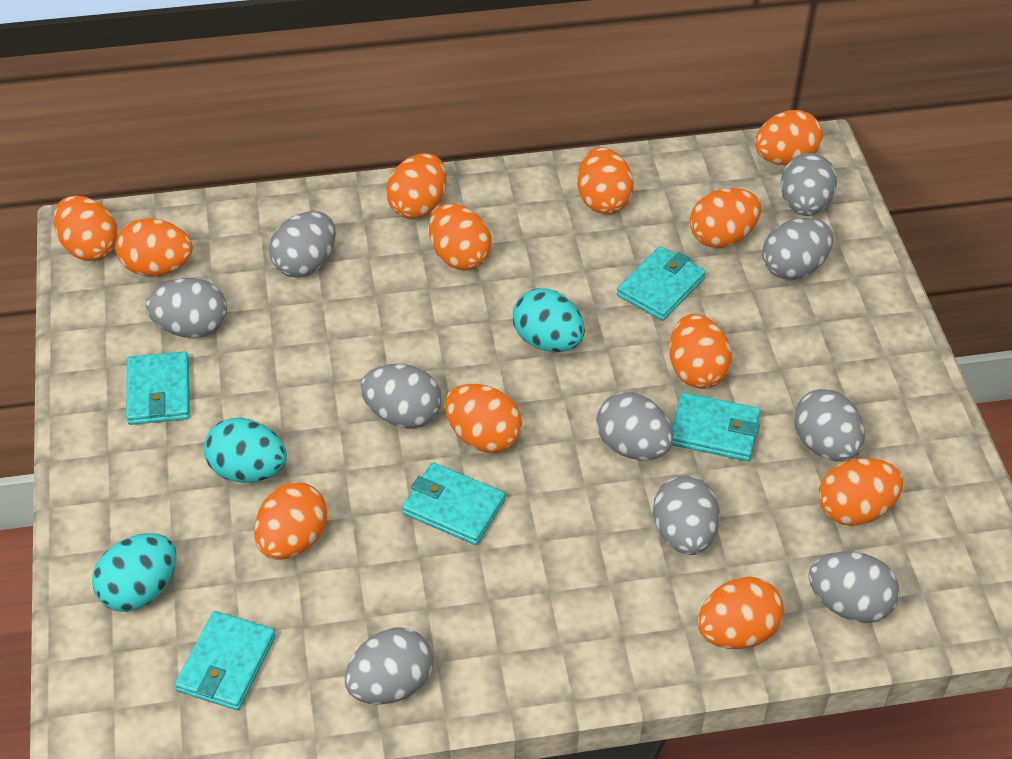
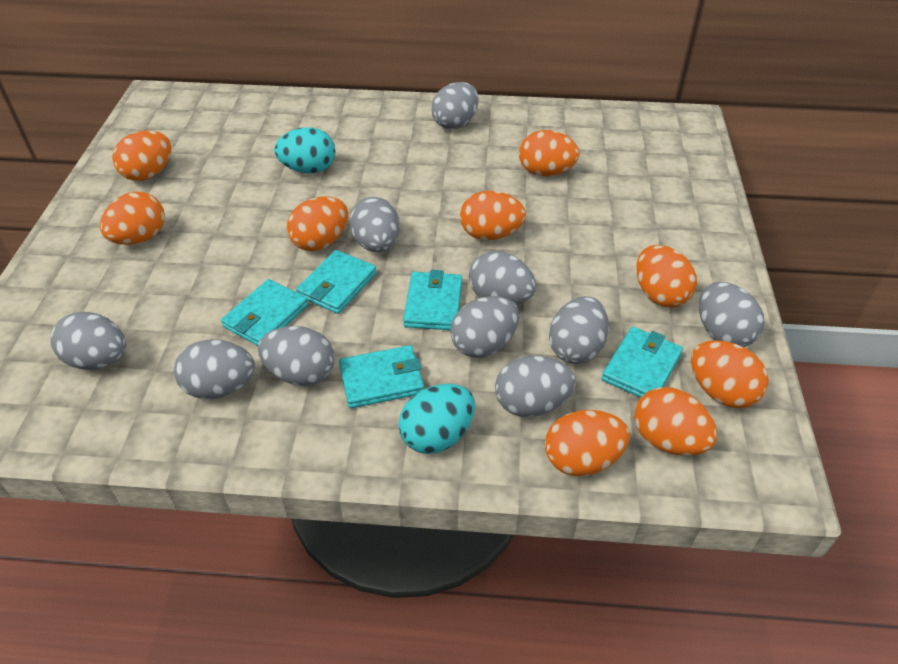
orange egg: [54,195,118,261] [115,218,193,276] [254,482,327,559] [386,153,447,219] [429,203,492,270] [445,384,522,453] [577,147,634,214] [669,314,732,389] [690,188,761,248] [698,577,784,649] [755,110,823,165] [819,458,903,526] = 12 -> [100,192,165,245] [112,131,171,181] [287,196,348,251] [460,191,526,240] [519,130,580,176] [545,410,630,476] [634,387,717,456] [637,245,697,307] [691,340,769,408] = 9
turquoise egg: [92,533,177,612] [204,418,287,483] [513,288,585,352] = 3 -> [274,127,336,173] [398,384,475,454] = 2

